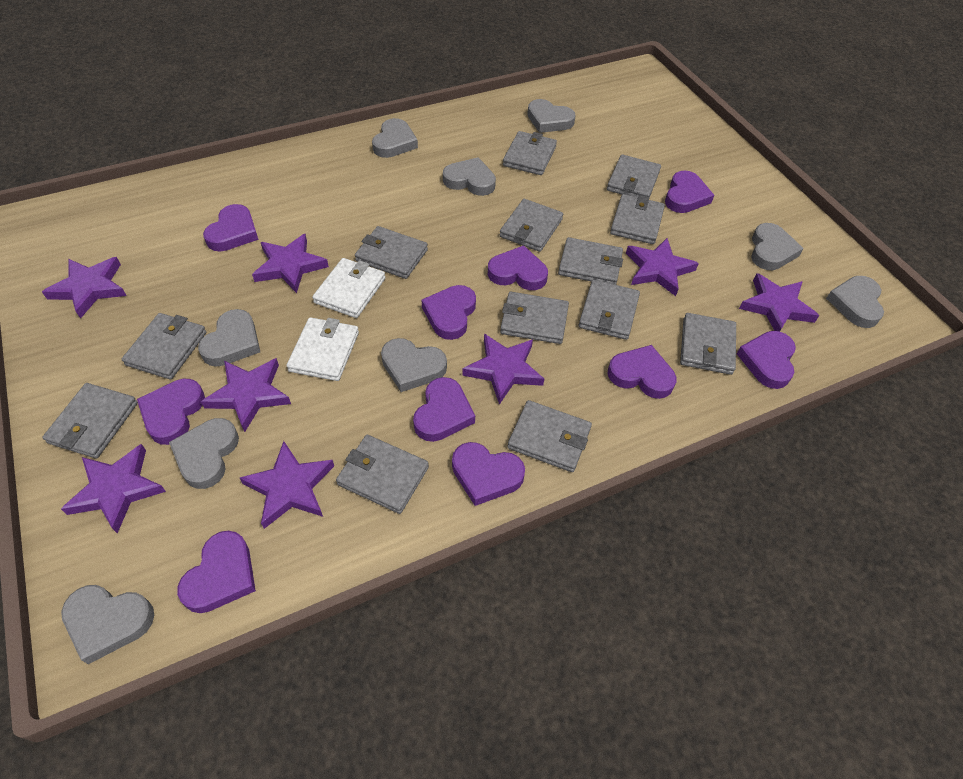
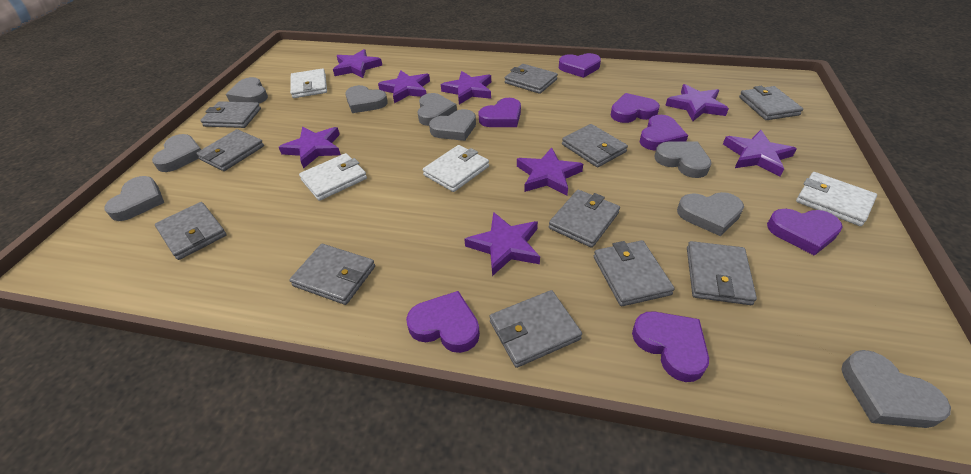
grey wallet: [42,383,138,458] [122,313,207,380] [336,435,429,514] [355,226,428,279] [500,199,563,252] [500,292,569,344] [503,131,557,175] [507,400,592,472] [558,237,623,285] [579,280,640,340] [607,154,661,198] [610,194,665,244] [680,313,736,375] = 13 -> [155,202,227,260] [196,129,264,171] [200,101,261,128] [289,244,375,305] [489,290,582,368] [505,64,558,94] [549,190,620,248] [562,124,628,167] [594,240,675,306] [687,241,757,305] [739,86,803,120] = 11
purple heart: [137,379,205,445] [177,531,256,613] [203,204,258,251] [413,377,475,442] [421,285,476,340] [452,442,525,506] [488,245,548,290] [608,345,676,399] [665,171,714,213] [737,331,796,389] = 10 -> [406,291,480,353] [478,98,521,127] [559,53,601,78] [611,93,660,123] [632,311,709,382] [640,115,688,151] [767,209,843,256] = 7
white wallet: [286,317,359,381] [312,258,385,318] = 2 -> [290,68,327,98] [299,153,367,201] [423,145,489,192] [796,172,877,226] = 4

